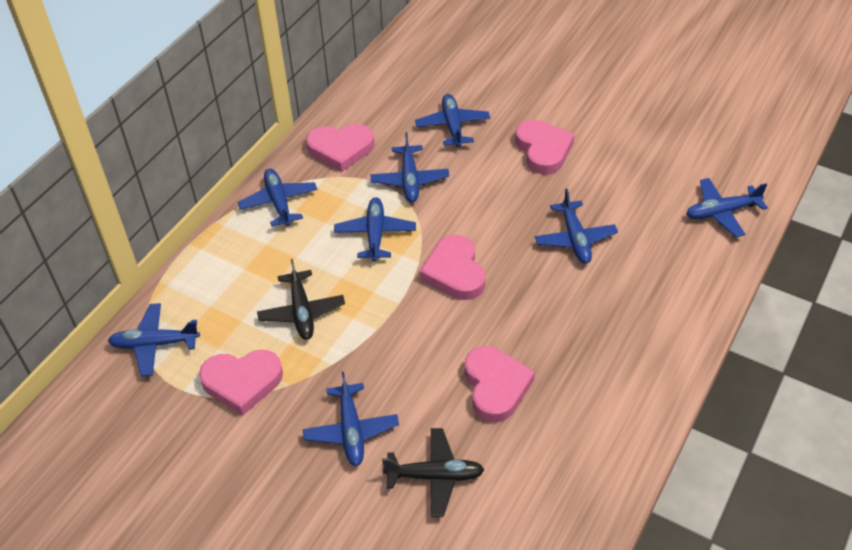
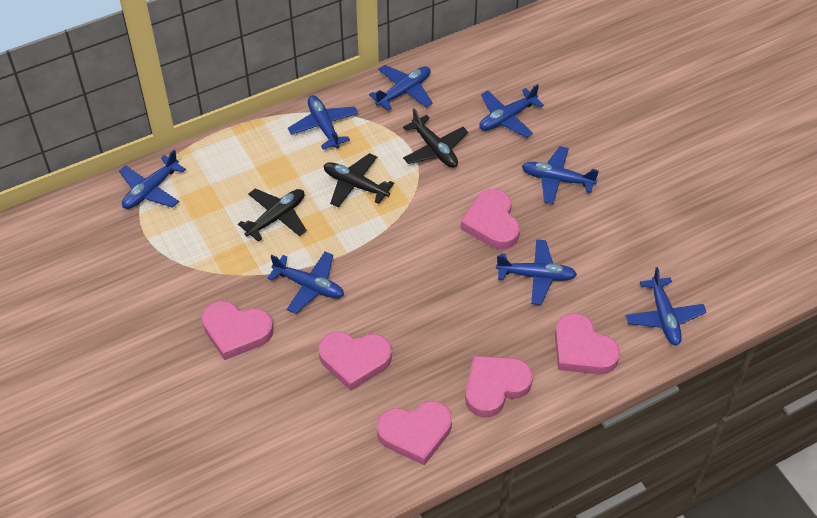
black plane: [257,259,345,340] [382,428,484,517] = 2 -> [238,189,307,242] [324,153,394,208] [403,108,468,168] = 3
pink heart: [199,350,283,415] [306,124,375,172] [420,235,485,300] [465,346,535,422] [515,120,575,175] = 5 -> [202,301,274,360] [318,331,392,391] [377,401,452,465] [461,189,520,249] [465,356,533,417] [555,313,620,374] = 6

